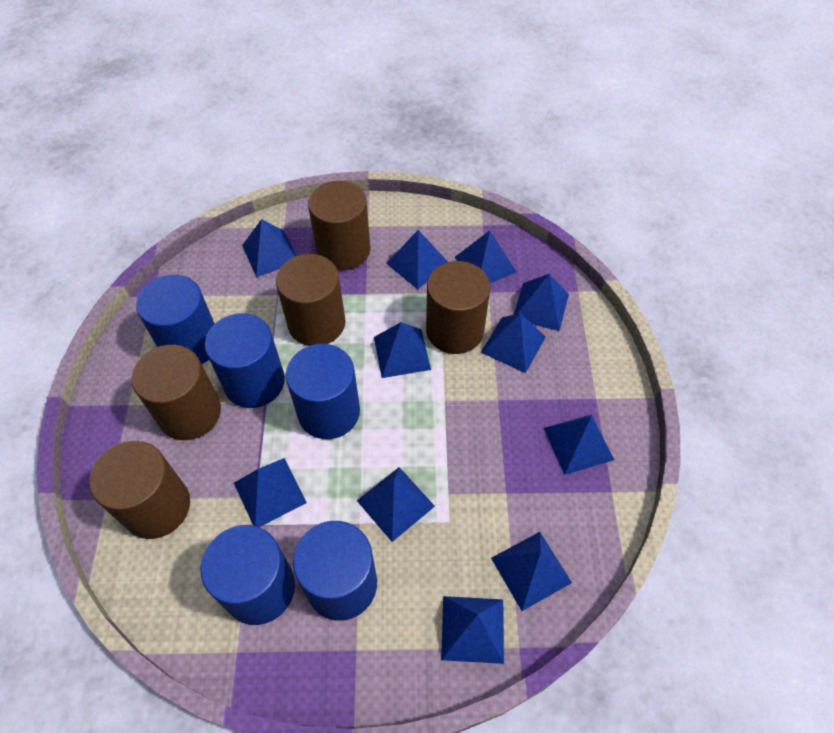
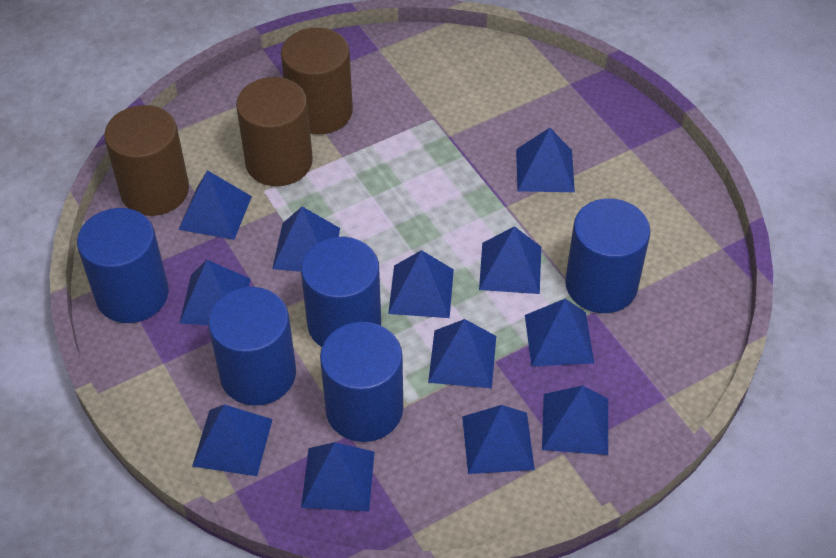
blue pyramid: [234,458,307,527] [242,219,296,277] [357,467,435,542] [374,322,431,378] [386,230,448,289] [441,596,504,664] [455,231,516,283] [481,313,546,373] [491,532,572,611] [514,274,569,331] [544,414,614,475] = 11 -> [178,170,252,240] [180,260,251,326] [192,405,273,476] [272,207,340,272] [301,442,374,511] [388,250,454,318] [428,319,496,388] [462,405,535,474] [479,226,541,294] [516,128,575,192] [525,299,594,366] [542,385,608,455] = 12
brown cylinder: [90,441,190,539] [132,345,221,440] [276,254,346,346] [308,181,370,270] [426,261,490,354] = 5 -> [104,105,189,216] [236,77,313,186] [281,28,353,134] = 3

